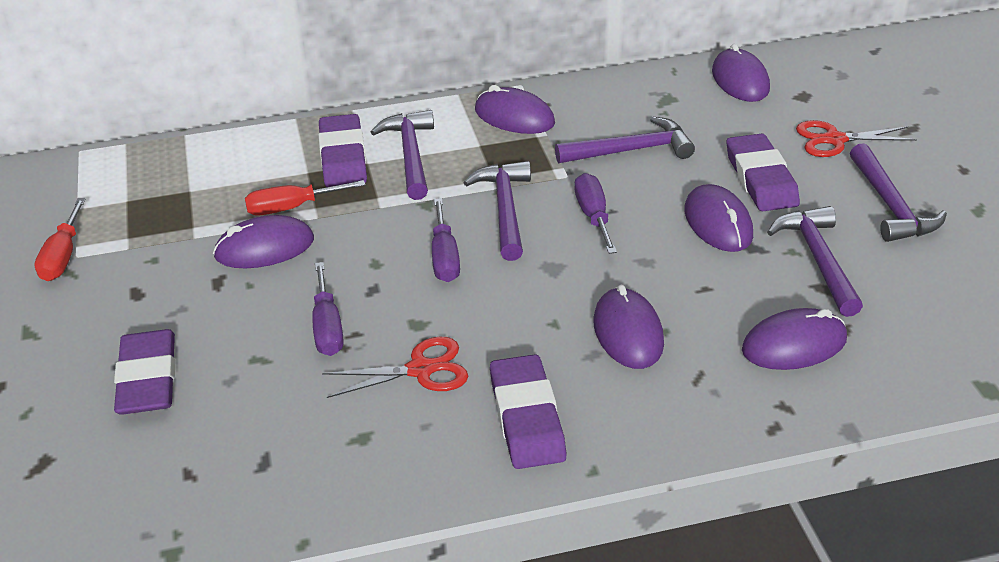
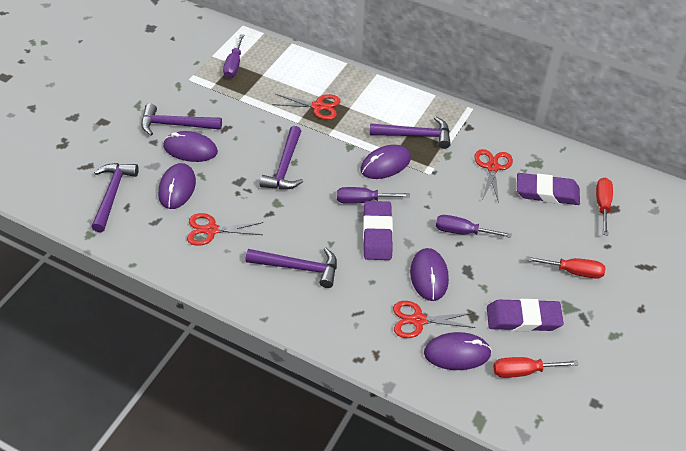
purple eraser: [114,329,175,415] [319,114,367,187] [490,354,567,469] [726,134,800,211] = 4 -> [363,201,393,260] [487,299,564,331] [517,173,580,205] = 3
purple mouse: [213,215,314,268] [475,85,555,134] [594,285,664,369] [684,184,753,252] [712,44,770,102] [742,308,847,370] = 6 -> [158,163,196,209] [163,131,218,162] [360,145,411,179] [410,248,449,301] [424,332,492,370] = 5
red scissors: [322,337,468,398] [796,120,917,157] = 2 -> [187,213,264,246] [272,94,341,120] [393,301,476,338] [474,149,513,203] = 4
red screwdriver: [35,198,86,281] [245,180,366,215] = 2 -> [493,357,579,378] [526,256,605,279] [596,178,613,236] = 3

